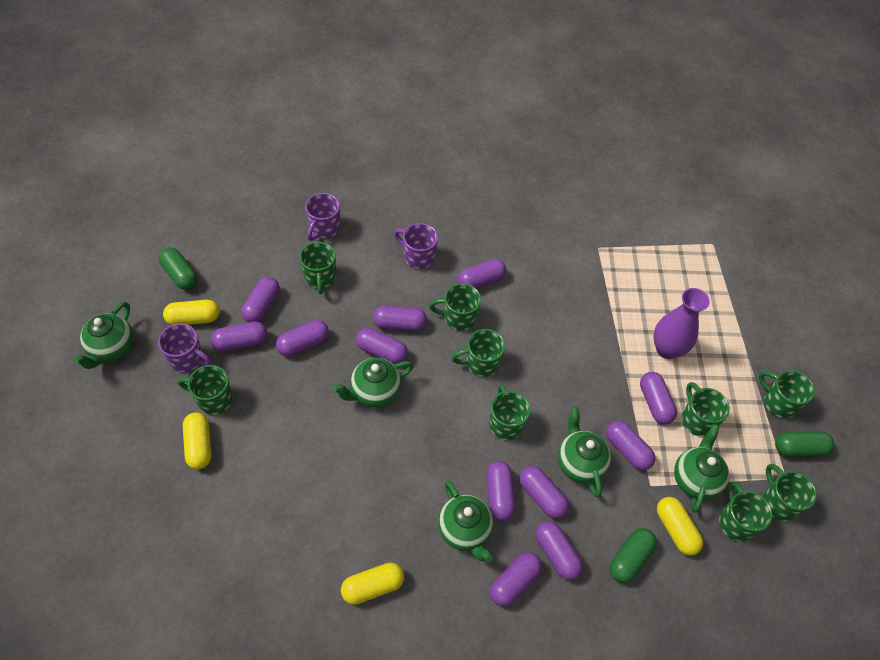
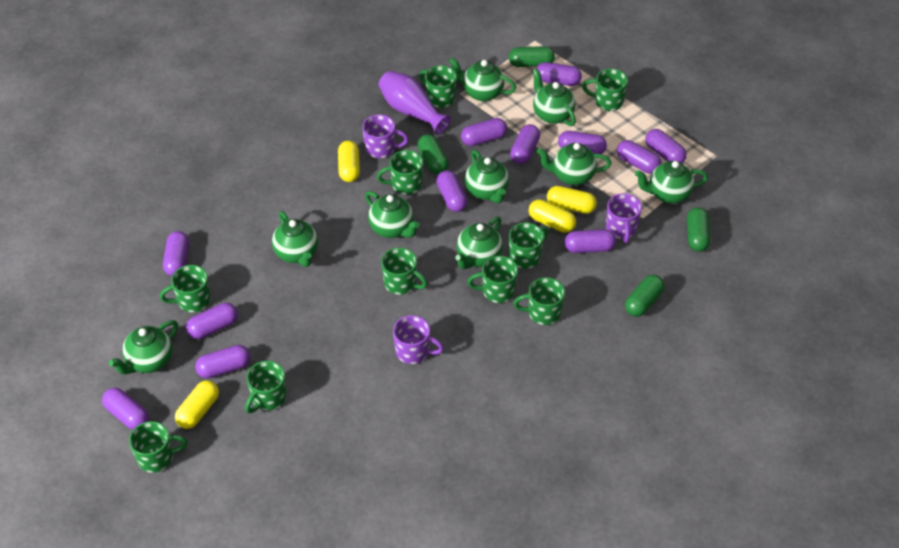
green capsule: [158,247,198,290] [610,528,657,583] [775,431,834,457] = 3 -> [417,134,449,174] [509,46,555,67] [625,275,665,317] [687,207,711,252] = 4
green mug: [178,365,233,415] [299,242,336,294] [429,284,481,331] [452,329,505,377] [489,384,531,440] [682,382,730,436] [719,482,772,541] [759,370,815,418] [763,464,817,521] = 9 -> [129,421,188,473] [160,265,211,312] [245,361,287,413] [377,150,423,195] [381,248,427,295] [419,65,457,108] [467,256,518,303] [509,222,549,269] [513,277,565,325] [582,69,628,111] = 10
green teapot: [73,302,134,369] [332,358,414,407] [438,480,494,562] [558,406,611,497] [674,424,729,513] = 5 -> [109,320,178,374] [272,211,318,267] [365,191,419,238] [449,57,516,101] [455,217,503,269] [465,150,509,204] [532,69,576,126] [537,143,611,185] [635,161,708,203] = 9

